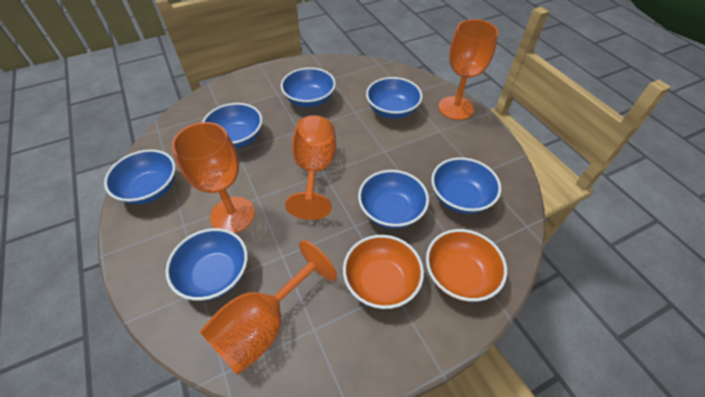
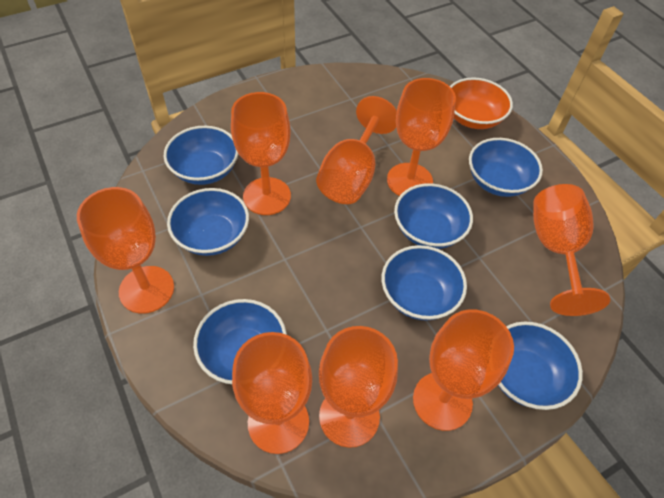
orange bowl: [343,235,424,309] [426,229,507,302] = 2 -> [450,78,513,129] = 1
orange goblet: [172,122,255,233] [199,240,337,375] [285,115,336,220] [438,19,498,120] = 4 -> [77,187,174,314] [231,92,291,215] [232,332,312,454] [316,96,397,204] [319,326,398,448] [387,78,456,196] [413,309,514,431] [533,184,610,316] = 8

